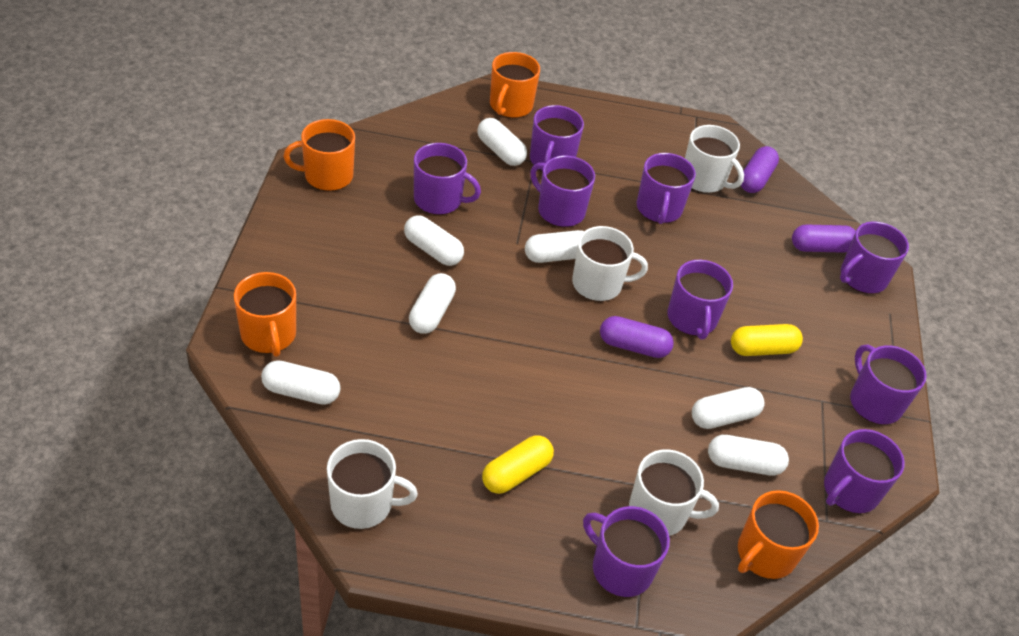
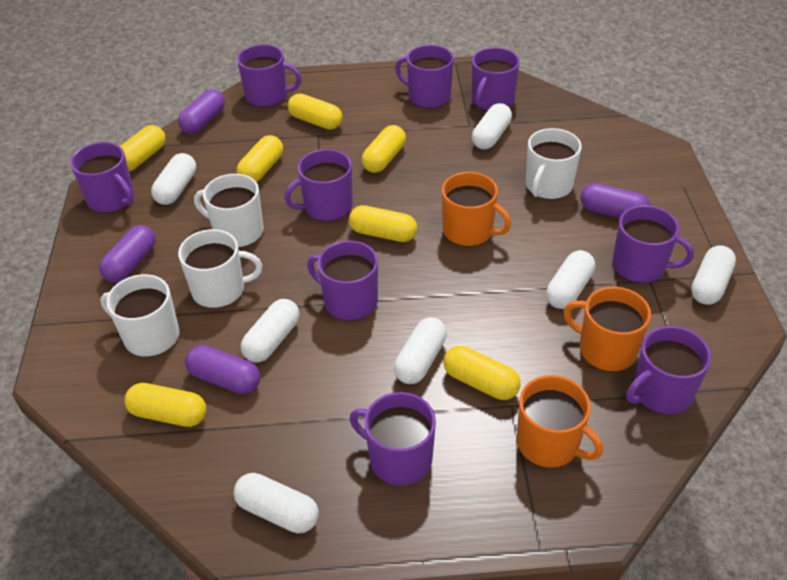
orange mug: [234,272,296,357] [284,119,355,191] [490,52,540,118] [738,490,819,579] = 4 -> [442,172,511,247] [517,375,603,468] [564,287,651,372] = 3
purple capsule: [600,316,674,358] [741,146,779,193] [792,225,856,253] = 3 -> [99,225,156,282] [178,89,225,134] [185,345,260,394] [580,183,651,218] = 4
yellow capsule: [482,435,554,494] [731,324,803,356] = 2 -> [120,125,166,171] [124,383,206,427] [237,135,283,182] [288,94,342,130] [349,205,417,242] [362,125,406,173] [443,346,521,400] = 7

